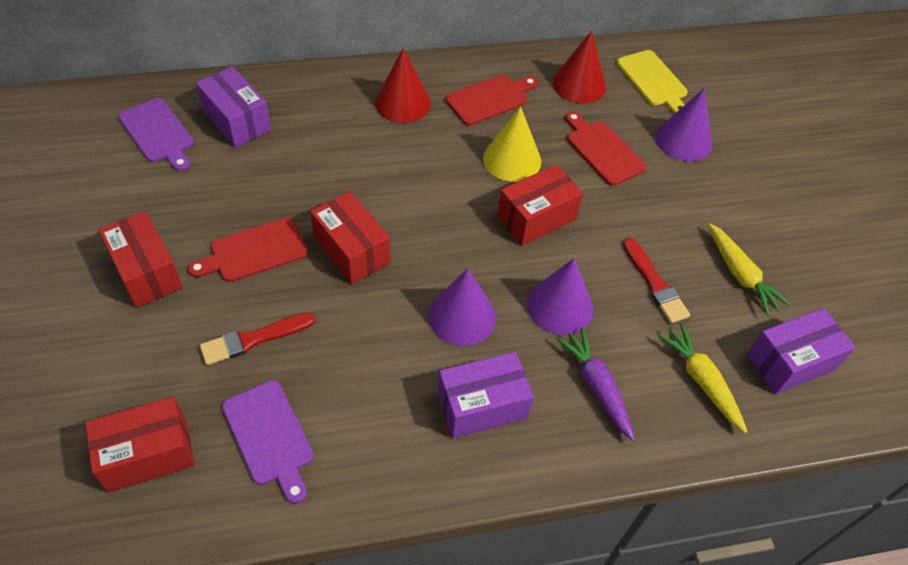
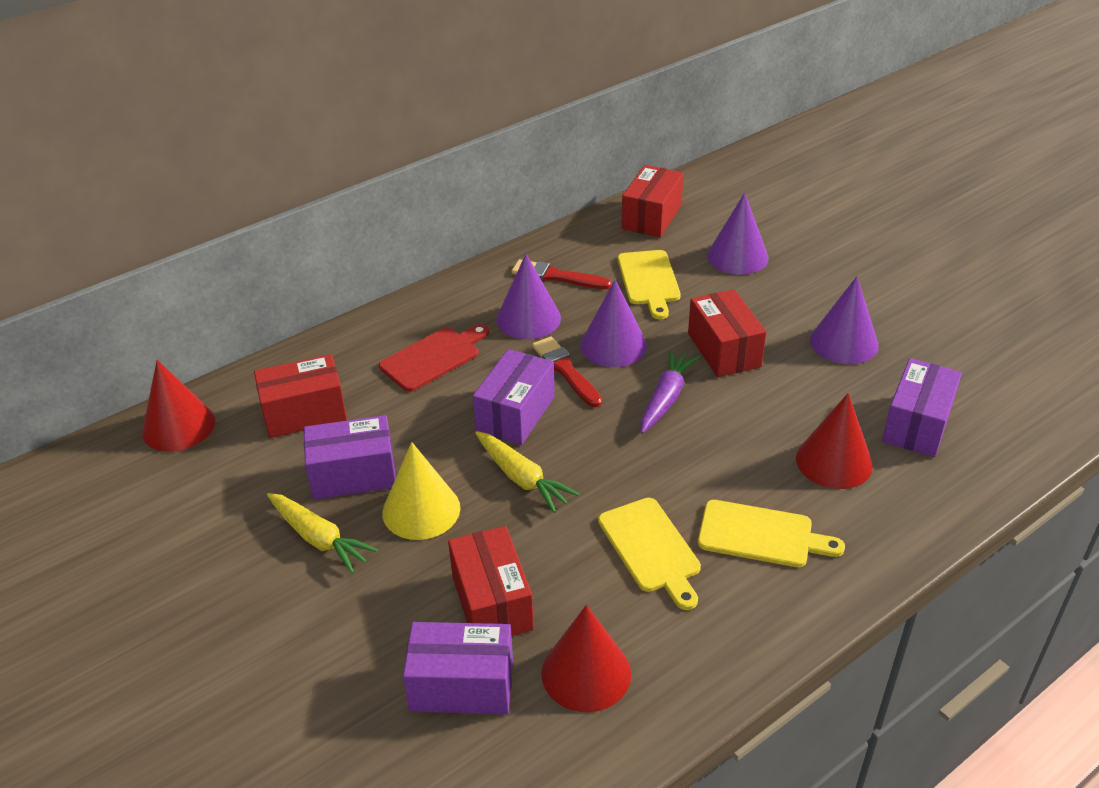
purple box: [196,66,271,148] [437,352,534,439] [747,308,856,394] = 3 -> [304,415,396,500] [403,622,513,714] [473,349,555,445] [882,358,962,457] = 4
purple cone: [429,268,496,346] [527,258,593,335] [655,88,712,162] = 3 -> [496,254,561,339] [580,280,647,367] [707,193,769,275] [810,276,879,364] = 4
purple cutting board: [118,98,194,171] [222,380,314,504] = 2 -> none = 0
red cone: [375,48,431,123] [552,31,606,104] = 2 -> [142,360,215,452] [541,605,631,712] [796,393,873,489] = 3
red cutting board: [188,217,308,282] [445,75,538,125] [565,112,646,186] = 3 -> [379,324,489,392] = 1
yellow cutting board: [617,50,688,114] = 1 -> [598,498,701,610] [618,250,681,319] [698,500,845,567] = 3

